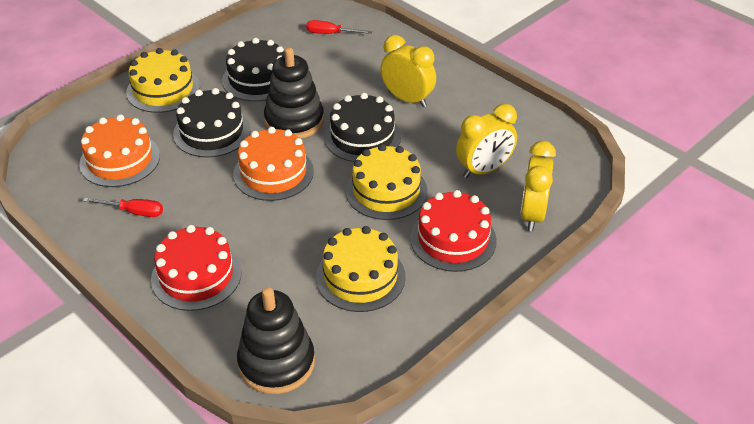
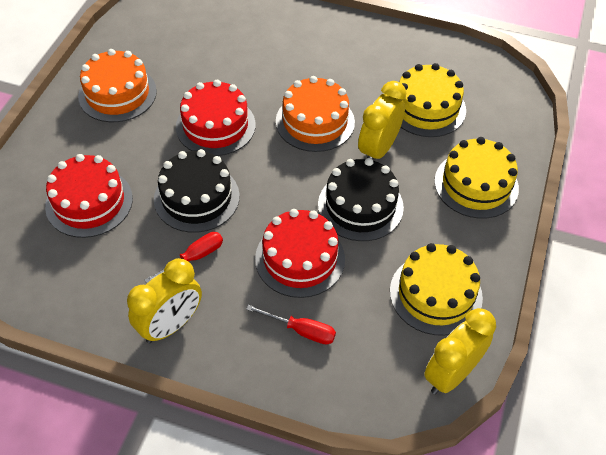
black cake: [173,88,250,157] [222,38,285,101] [324,93,401,162] = 3 -> [154,149,240,233] [318,158,404,241] = 2
black stacking toy: [237,287,315,394] [264,48,324,139] = 2 -> none = 0
red cake: [151,225,242,311] [410,190,497,272] = 2 -> [45,154,133,238] [176,80,256,156] [255,209,345,298] = 3

